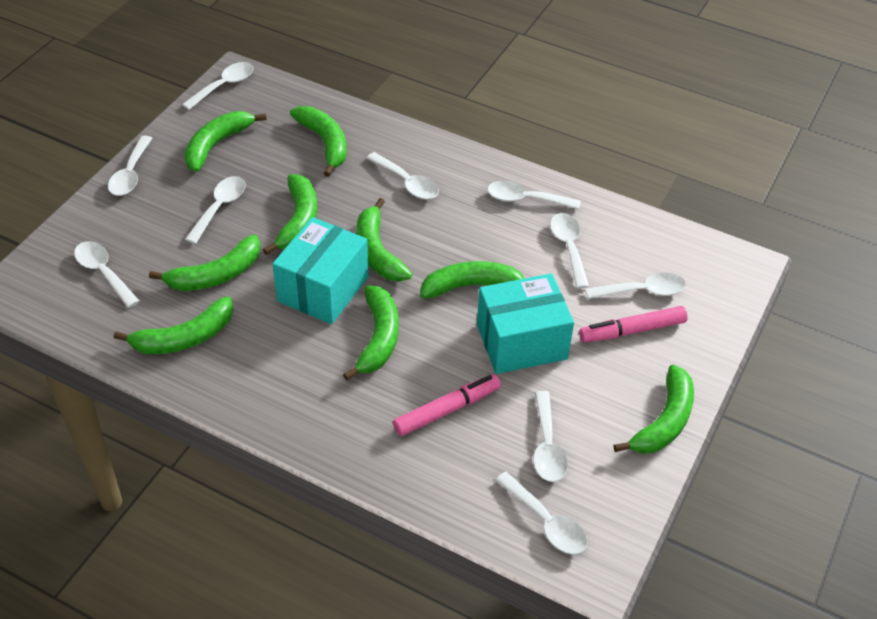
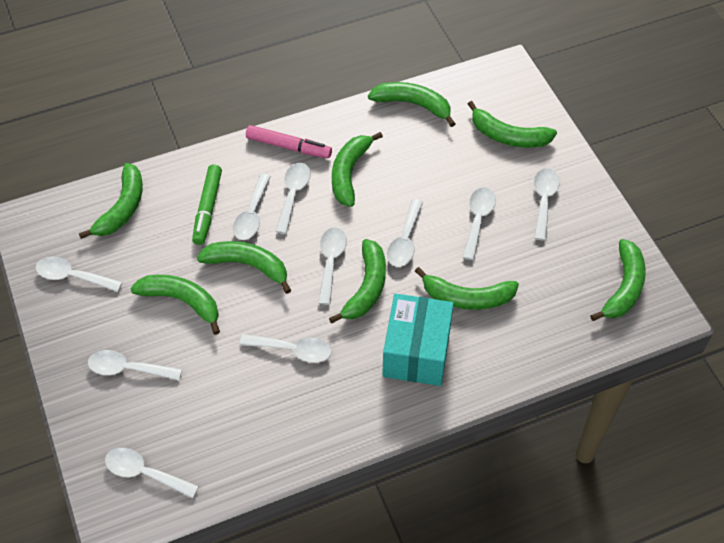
green marker: none = 0 -> [192,164,222,245] = 1
pink marker: [393,374,501,436] [579,306,688,343] = 2 -> [246,125,332,158] = 1
turquoise box: [272,217,369,324] [477,274,574,374] = 2 -> [382,293,454,386] = 1

